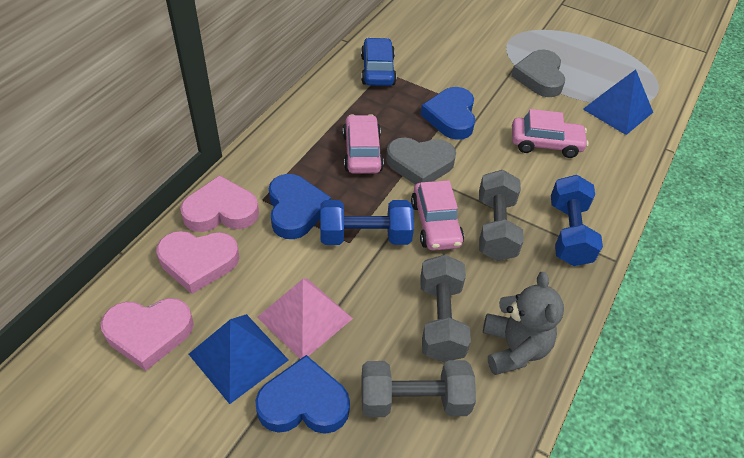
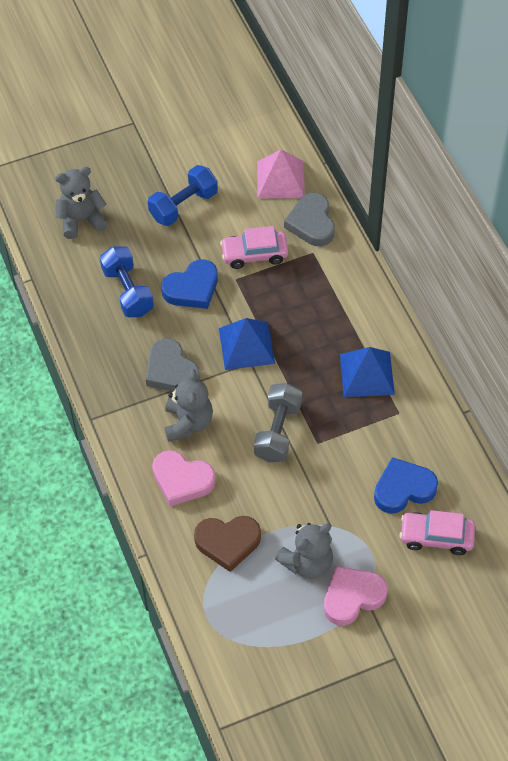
blue car: [361,38,397,86] = 1 -> none = 0
blue heart: [255,355,350,434] [269,174,331,239] [421,87,475,140] = 3 -> [161,259,218,309] [374,457,438,514] = 2
brown heart: none = 0 -> [194,516,261,572] = 1
grey dumbbell: [362,360,476,417] [420,255,471,362] [479,170,524,261] = 3 -> [254,383,302,463] = 1
grey teddy bear: [483,272,564,375] = 1 -> [55,167,108,239] [165,369,213,442] [275,523,333,579] = 3
pink car: [343,114,384,174] [411,180,464,251] [512,109,589,158] = 3 -> [220,226,288,269] [399,510,475,555] = 2
pink heart: [101,298,194,371] [156,231,239,294] [180,175,259,232] = 3 -> [152,450,216,506] [324,566,387,626] = 2

